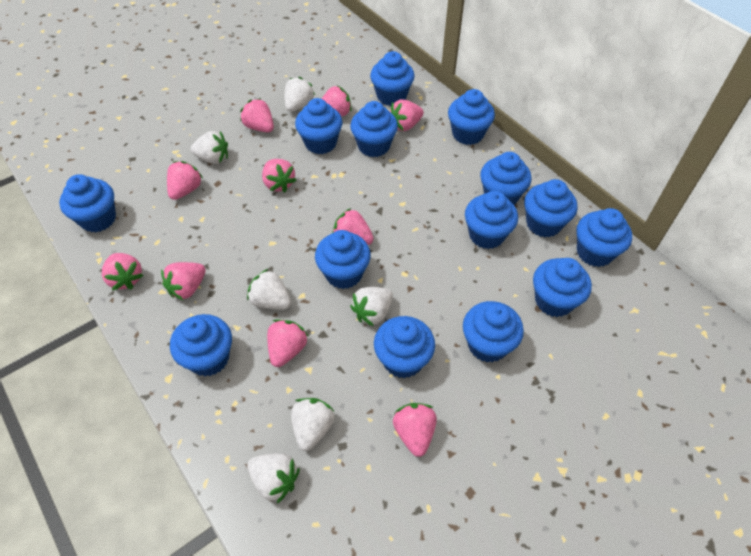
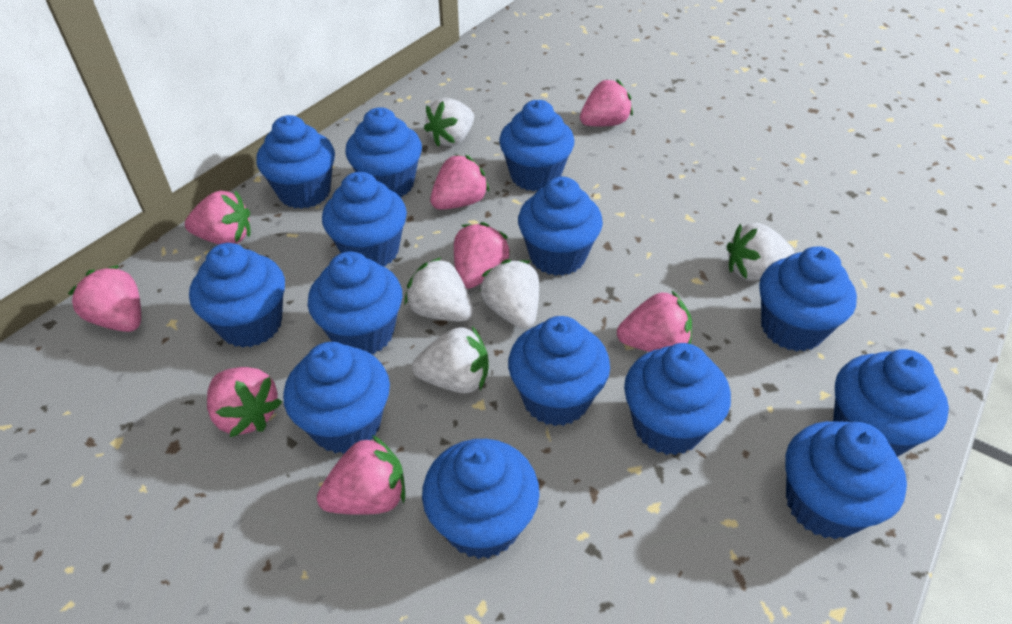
pink strawberry: [102,253,143,290] [161,262,206,300] [167,161,203,200] [240,98,274,132] [262,159,296,192] [267,320,308,367] [322,85,352,117] [332,208,374,245] [390,99,424,131] [393,403,437,457] = 10 -> [68,265,141,332] [185,190,250,244] [207,367,282,437] [317,435,405,515] [430,154,489,210] [454,222,510,289] [580,79,633,127] [617,291,692,352] = 8
white strawberry: [190,131,228,164] [247,269,291,310] [247,454,300,503] [284,77,315,112] [291,398,335,451] [350,287,393,327] = 6 -> [405,257,474,321] [412,326,489,394] [424,98,474,146] [480,259,539,329] [727,223,795,281] = 5

